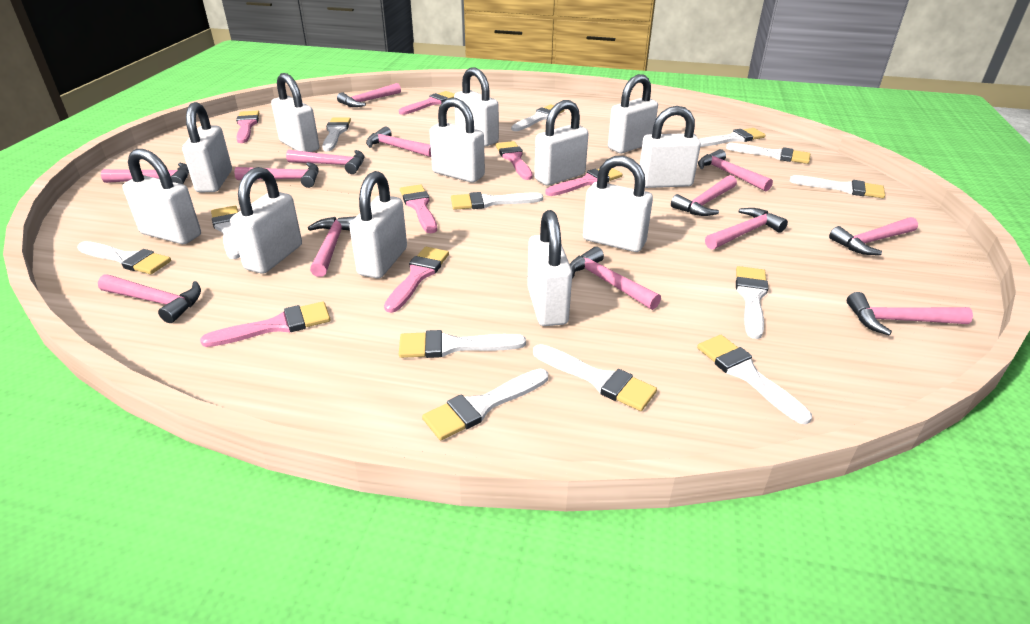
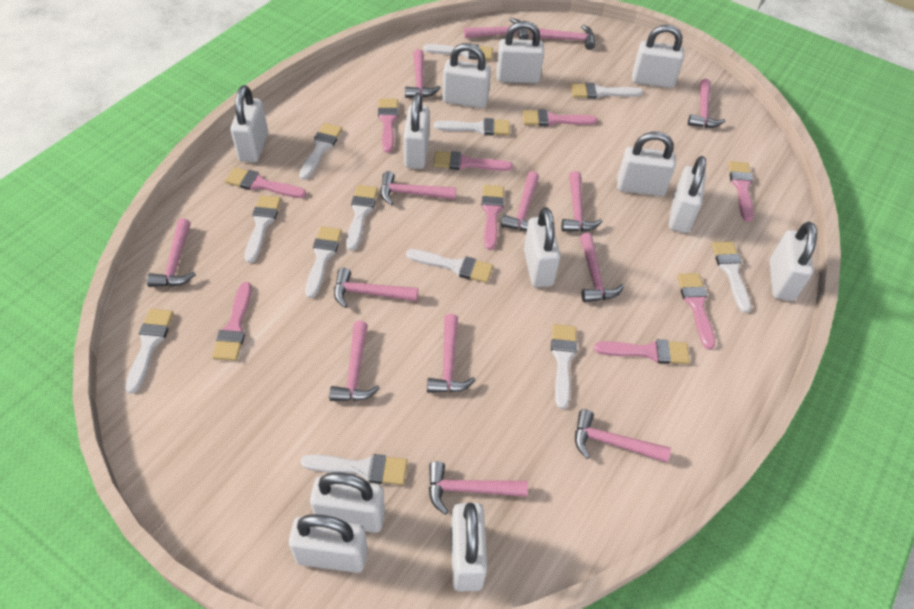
pink brush: [200,302,331,347] [236,111,259,143] [384,247,449,313] [399,91,455,115] [400,184,437,233] [495,141,533,180] [545,168,623,196] = 7 -> [212,282,252,361] [225,167,306,198] [378,99,398,153] [433,151,513,171] [481,185,504,250] [523,109,597,126] [594,339,690,364] [677,273,715,350] [728,161,754,222] = 9
pink hammer: [98,274,201,323] [101,163,189,184] [234,162,319,188] [286,150,365,174] [308,216,357,277] [337,83,401,107] [366,127,431,157] [570,247,661,310] [671,175,737,216] [698,149,773,192] [705,208,788,250] [829,217,918,255] [847,292,973,335] = 13 -> [147,218,196,287] [329,321,380,401] [334,268,418,308] [380,171,456,205] [405,49,441,98] [427,314,475,393] [429,461,528,515] [464,18,529,40] [501,171,539,231] [532,25,595,50] [561,171,602,232] [575,409,671,463] [580,233,624,302] [688,79,725,128] = 14
white brush: [77,241,171,274] [211,206,240,259] [322,117,351,151] [399,330,526,358] [422,369,548,440] [451,192,543,210] [511,105,565,131] [533,344,657,411] [697,335,812,424] [699,128,766,147] [726,143,810,164] [736,266,768,339] [790,175,885,198] = 13 -> [125,309,174,394] [245,195,281,263] [299,123,342,180] [301,454,408,485] [305,226,342,298] [346,185,378,251] [406,249,493,283] [423,44,493,60] [434,118,510,136] [551,324,577,409] [571,83,643,99] [712,241,751,313] = 12

